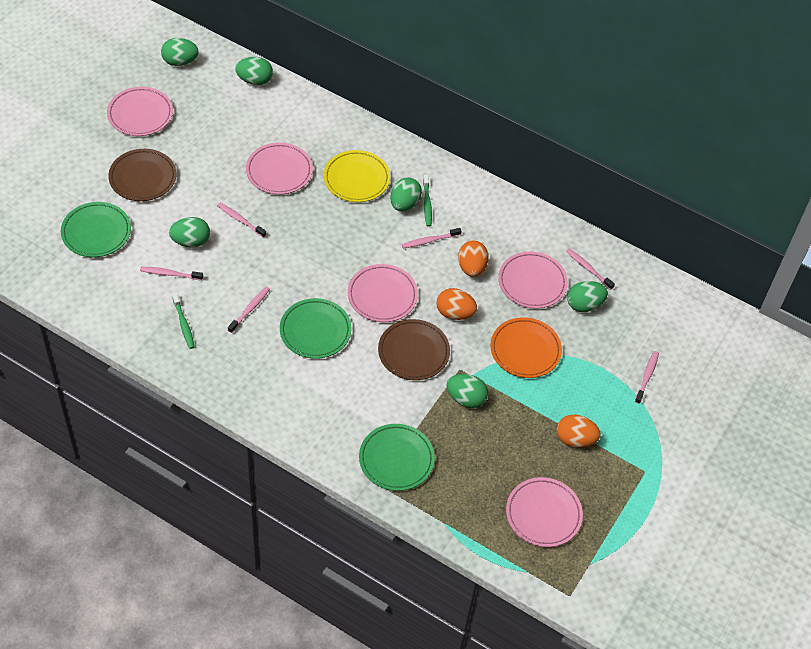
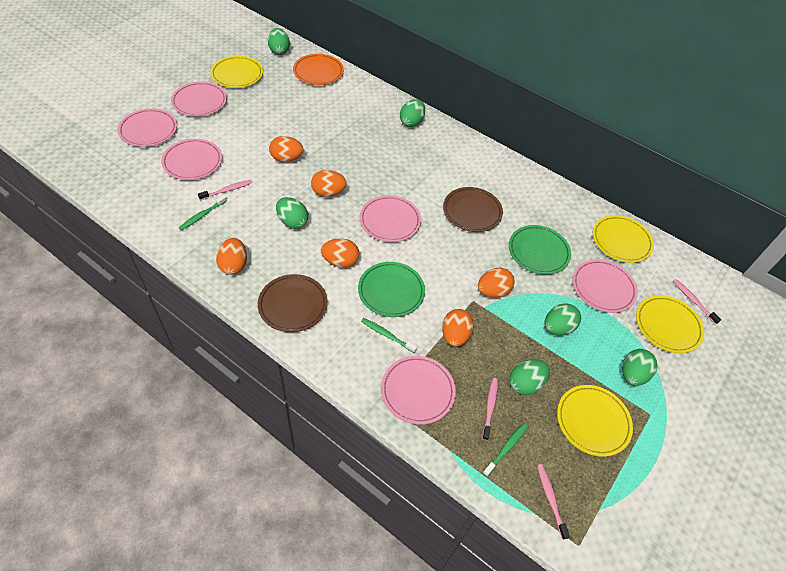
green plate: [61,202,131,257] [280,298,351,359] [359,424,435,491] = 3 -> [358,262,425,317] [509,225,571,275] = 2
green toothbrush: [172,293,195,349] [423,175,432,227] = 2 -> [179,195,227,231] [361,318,417,353] [483,423,528,477] = 3
orange egg: [436,288,477,320] [458,241,489,277] [557,415,600,448] = 3 -> [216,238,247,275] [269,136,303,162] [311,170,347,197] [321,238,359,268] [442,309,474,347] [478,268,515,298] = 6
pink plate: [107,87,173,136] [246,143,313,195] [348,264,418,322] [498,251,568,309] [506,477,583,547] = 5 -> [118,108,177,147] [161,139,222,180] [171,82,227,117] [360,195,421,242] [381,356,456,425] [573,259,638,313] = 6
pink toothbrush: [140,267,203,280] [217,203,266,238] [228,287,270,333] [402,228,461,248] [566,249,615,290] [635,351,659,404] = 6 -> [198,180,252,200] [482,378,498,440] [537,464,570,540] [673,279,722,324] = 4
yellow plate: [324,150,390,202] = 1 -> [210,56,263,88] [557,385,633,457] [593,215,654,263] [636,295,704,353] = 4

